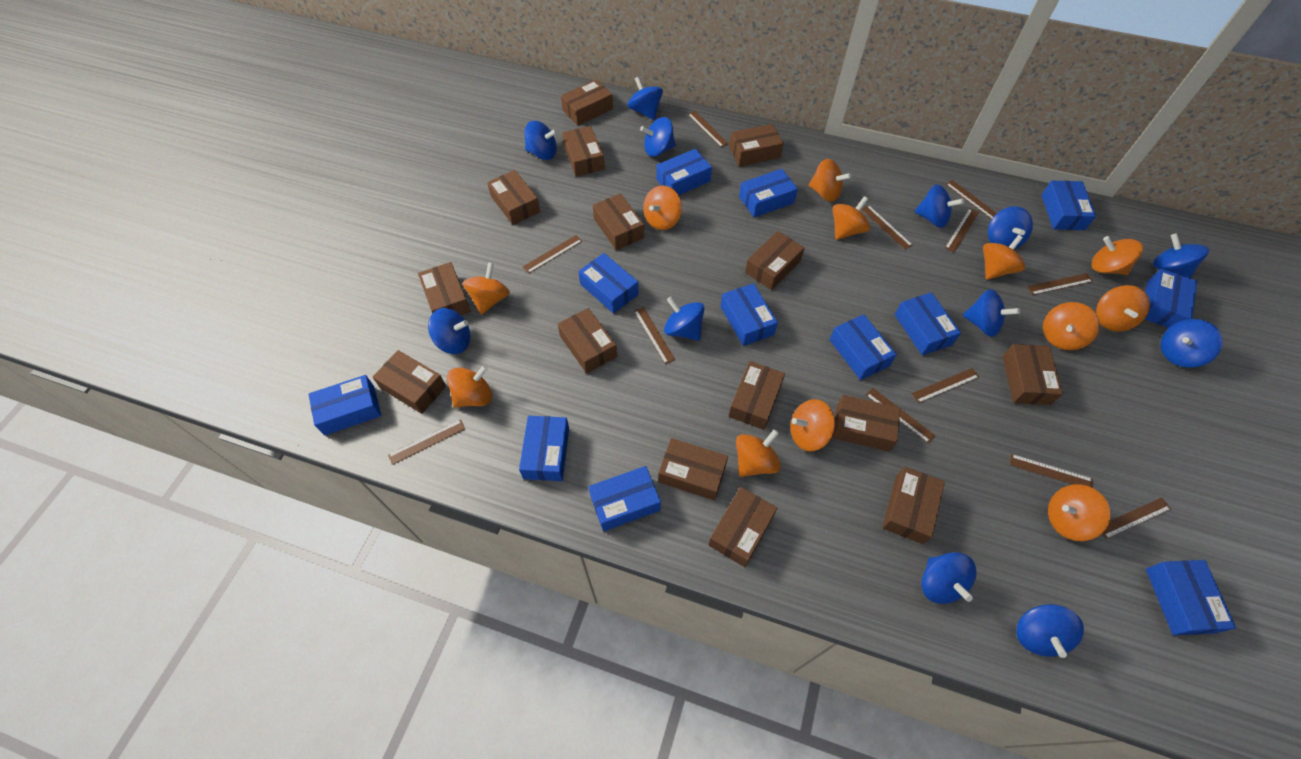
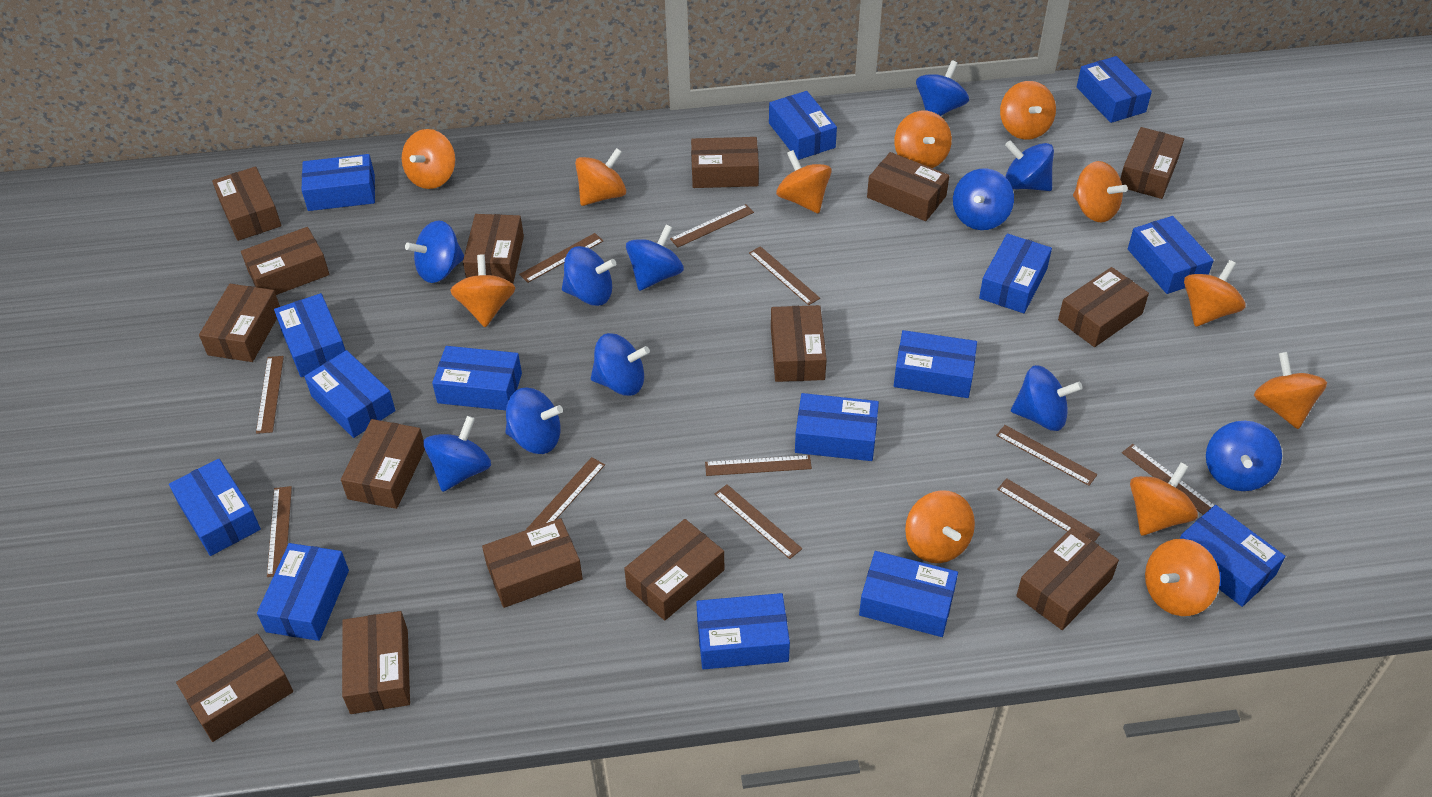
blue box: [309,375,381,436] [519,416,569,481] [578,253,639,314] [588,466,661,531] [656,149,712,195] [720,283,778,346] [739,169,798,217] [830,314,897,380] [895,292,961,355] [1041,181,1096,230] [1145,269,1197,328] [1146,560,1236,635] = 12 -> [169,459,261,556] [257,543,349,641] [274,293,346,377] [301,154,375,211] [304,350,396,438] [432,346,522,410] [696,593,790,669] [769,91,837,160] [795,393,879,461] [859,551,958,637] [894,330,977,398] [979,234,1052,313] [1077,56,1152,123] [1128,216,1214,294] [1180,505,1286,607] = 15
blue spinning top: [428,308,471,354] [524,121,557,160] [628,77,663,120] [640,117,676,157] [664,297,705,341] [914,184,964,228] [921,552,977,604] [963,289,1020,337] [988,206,1033,249] [1017,604,1084,658] [1153,233,1209,278] [1161,319,1223,368] = 12 -> [405,221,464,283] [423,416,491,492] [505,387,563,454] [562,246,616,306] [591,333,650,396] [626,224,684,291] [916,60,969,116] [953,168,1014,230] [1005,140,1054,191] [1011,365,1082,431] [1206,421,1282,491] = 11
brown ruler: [388,419,465,465] [523,235,582,274] [634,307,675,364] [688,111,729,147] [861,205,913,250] [866,388,936,444] [911,368,979,403] [945,208,979,253] [946,180,997,219] [1010,454,1093,488] [1027,273,1093,295] [1102,498,1171,539] = 12 -> [256,356,284,434] [267,486,292,577] [519,233,603,283] [526,457,605,530] [670,204,754,247] [705,455,812,476] [715,484,802,559] [749,246,820,305] [996,425,1098,486] [997,478,1100,542] [1122,444,1214,515] = 11

